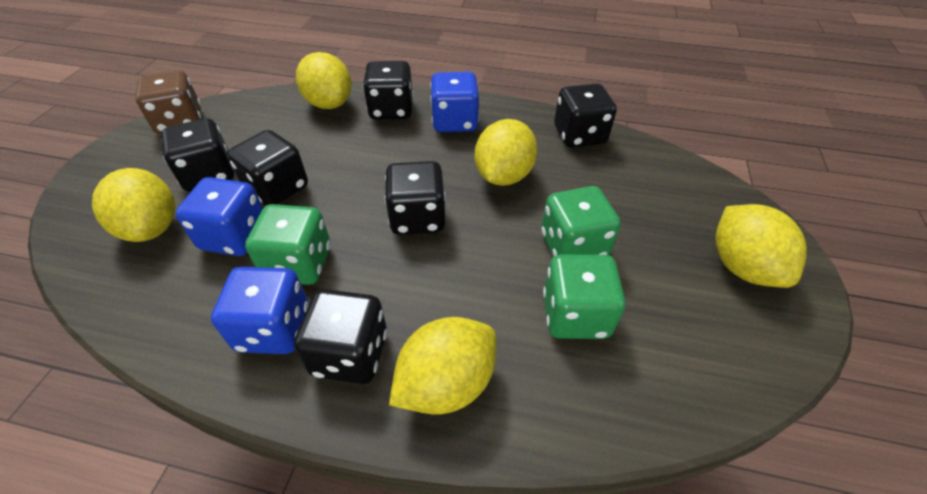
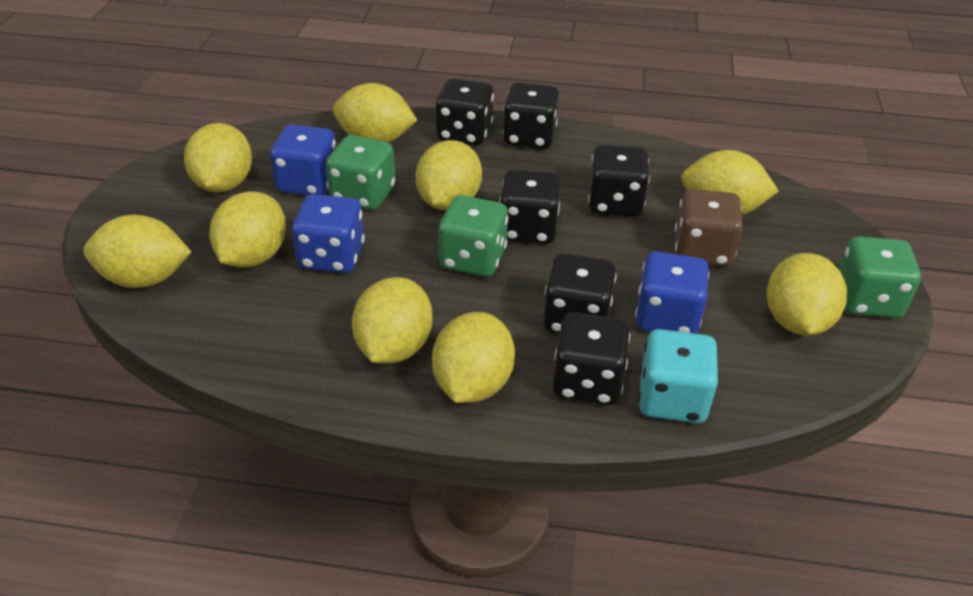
turquoise dice: none = 0 -> [638,329,718,423] = 1
yellow lemon: [92,168,176,242] [296,52,352,109] [389,317,496,414] [475,119,538,186] [715,204,807,288] = 5 -> [83,215,191,288] [184,123,252,192] [209,191,286,268] [333,83,417,143] [352,277,433,364] [416,140,482,210] [432,312,515,403] [681,150,779,215] [767,253,847,336] = 9

